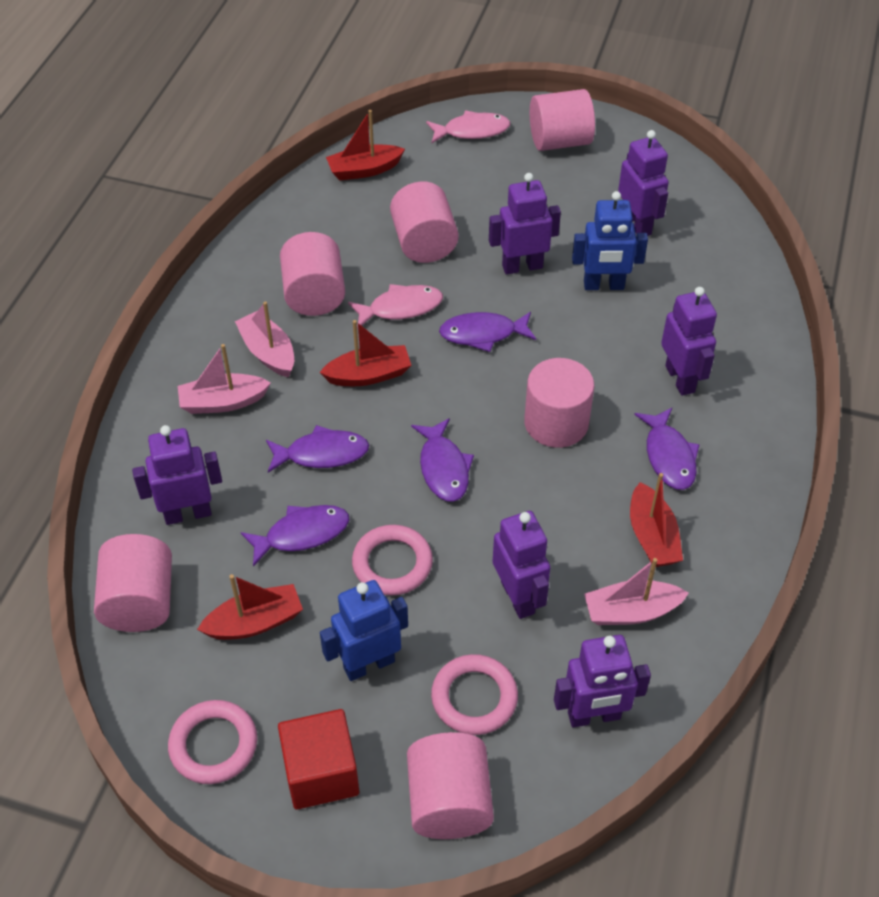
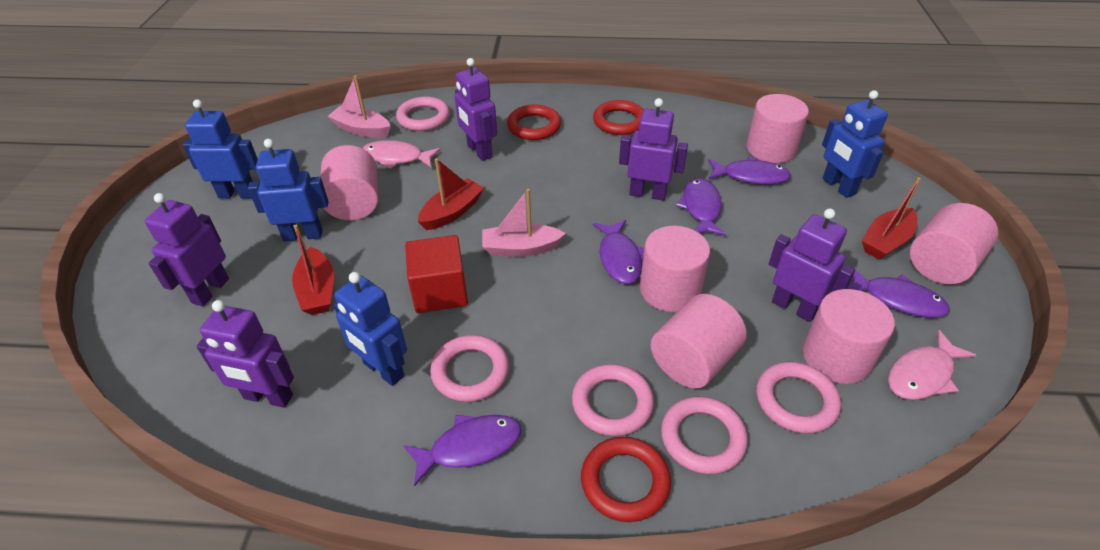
blue robot: [320,580,408,681] [572,191,648,290] = 2 -> [183,99,258,198] [248,139,329,241] [333,272,407,386] [822,90,888,198] = 4
pink boat: [178,344,271,414] [235,301,294,377] [584,558,689,625] = 3 -> [328,75,390,138] [482,189,566,257] = 2
pink ring: [168,700,257,784] [352,525,433,596] [431,654,518,735] = 3 -> [396,96,450,131] [430,335,509,402] [572,364,654,436] [661,396,748,474] [756,362,841,434] = 5
purple robot: [132,425,222,525] [489,173,561,275] [493,511,550,619] [554,635,651,728] [618,130,669,236] [661,287,717,396] = 6 -> [144,193,229,306] [196,300,294,408] [454,58,497,161] [619,98,688,201] [769,208,855,322] = 5
red boat: [197,574,303,640] [320,320,411,386] [326,110,405,181] [630,473,683,567] = 4 -> [292,225,334,315] [418,158,484,230] [862,177,921,260] = 3
red ring: none = 0 -> [507,105,561,140] [581,437,671,522] [593,100,644,135] = 3

